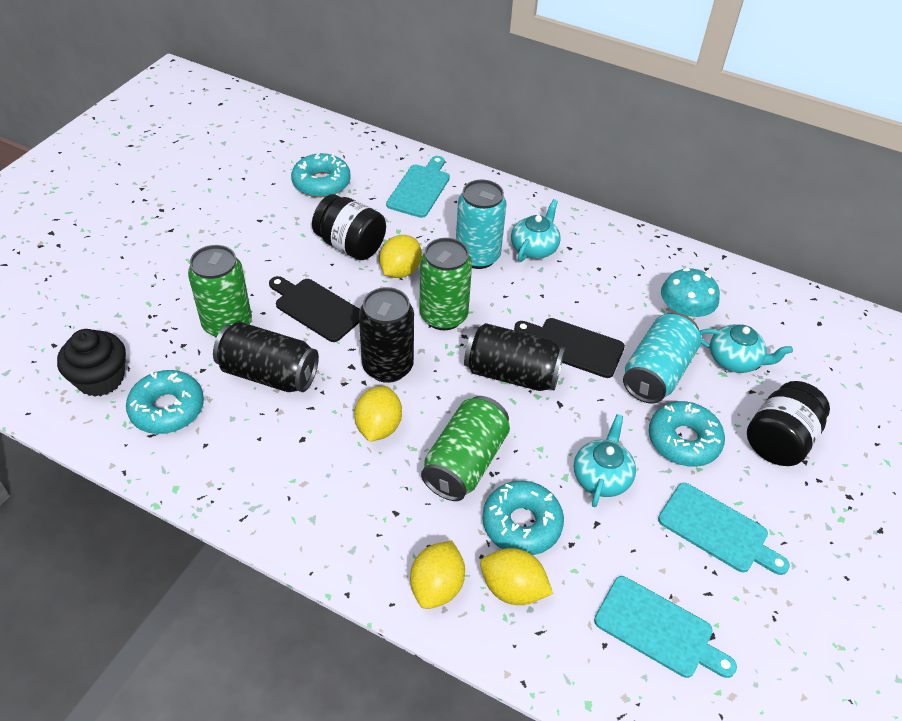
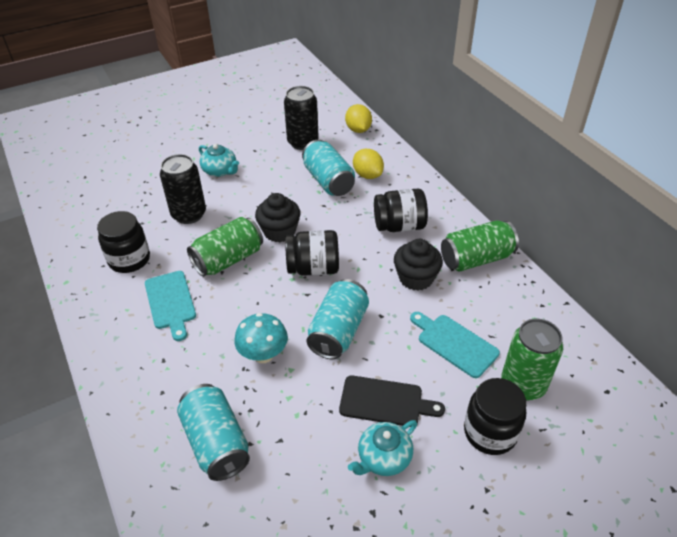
black can: [213,322,319,392] [359,287,414,383] [464,323,565,391] = 3 -> [160,154,206,224] [284,86,319,150] = 2
black cupcake: [57,329,126,397] = 1 -> [255,193,301,242] [394,239,443,291] = 2
black cutting board: [269,276,360,342] [514,318,625,378] = 2 -> [339,375,445,427] = 1
black jar: [312,194,386,260] [747,381,830,466] = 2 -> [97,211,150,273] [285,230,339,276] [374,189,428,232] [464,378,526,455] = 4
turquoise can: [456,180,507,269] [623,313,701,403] = 2 -> [177,384,250,481] [302,140,355,196] [306,279,369,359] = 3
turquoise cutting board: [386,156,450,218] [594,576,737,678] [658,483,790,575] = 3 -> [145,271,196,341] [410,312,500,378] = 2
turquoise donut: [126,370,204,434] [291,153,351,198] [483,481,564,555] [649,401,725,467] = 4 -> none = 0
turquoise teapot: [511,199,561,262] [574,414,636,507] [699,324,793,373] = 3 -> [199,144,239,177] [348,420,417,476] = 2
yellow lemon: [354,386,402,442] [379,235,422,278] [410,541,465,609] [480,548,553,605] = 4 -> [345,104,372,133] [353,149,384,179] = 2

